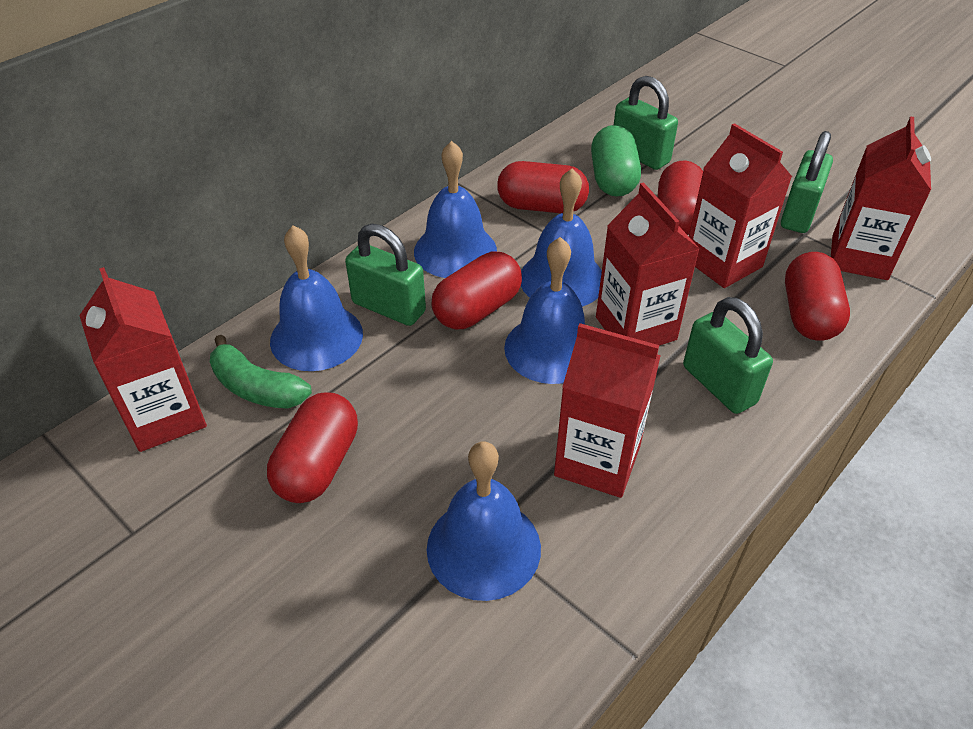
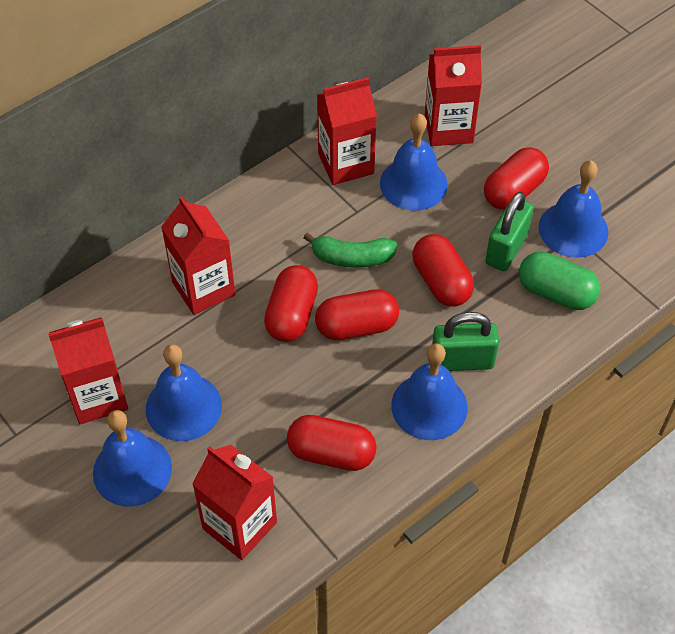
green padlock: [345,224,426,326] [614,76,678,170] [683,297,773,414] [781,131,833,233] = 4 -> [432,312,499,371] [485,191,534,271] = 2

